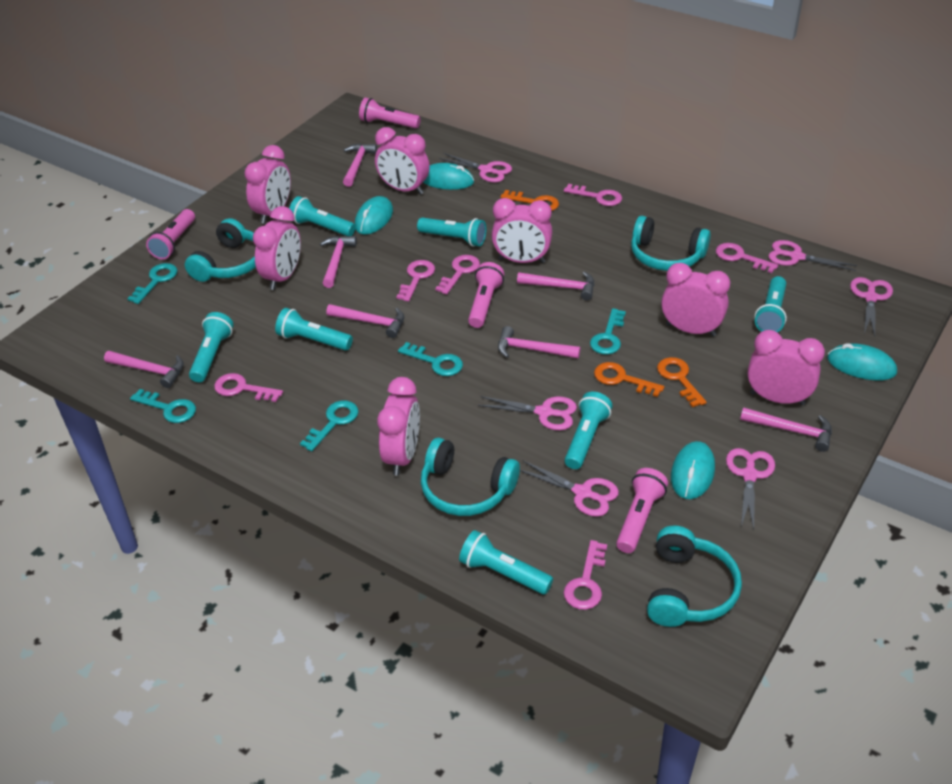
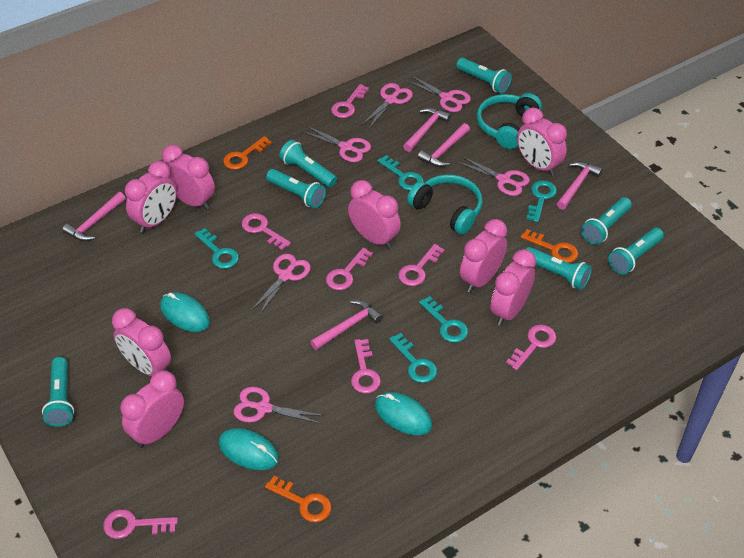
pink clock: [244,145,291,224] [253,206,301,290] [375,127,430,195] [377,377,420,475] [492,198,552,263] [661,263,730,336] [747,330,825,405] = 7 -> [112,308,171,376] [120,370,184,448] [125,161,177,233] [162,145,215,210] [348,180,401,249] [460,219,507,293] [490,249,536,326] [517,107,567,176] = 8
pink flashlight: [146,209,195,260] [359,98,421,128] [468,262,504,328] [616,468,668,553] = 4 -> none = 0
pink hammer: [104,351,184,388] [320,236,357,288] [326,304,404,338] [343,143,377,187] [498,326,580,358] [517,271,594,300] [740,408,832,452] = 7 -> [62,192,126,241] [310,300,383,350] [403,108,451,152] [417,123,470,167] [557,161,603,210] = 5
pink key: [214,373,283,402] [396,260,435,302] [435,255,480,295] [564,184,622,206] [564,540,607,610] [716,243,778,273] = 6 -> [103,509,178,539] [242,213,291,250] [326,247,373,290] [331,84,369,118] [351,339,381,393] [398,244,445,286] [506,324,556,370] = 7
turquoise headphones: [185,218,256,282] [421,438,520,516] [631,216,711,271] [647,526,742,627] = 4 -> [407,175,483,235] [477,93,542,149] = 2
turquoise mouse: [355,196,393,235] [423,163,474,190] [671,441,715,499] [827,343,897,380] = 4 -> [160,292,210,332] [219,428,279,470] [375,392,432,435] = 3

